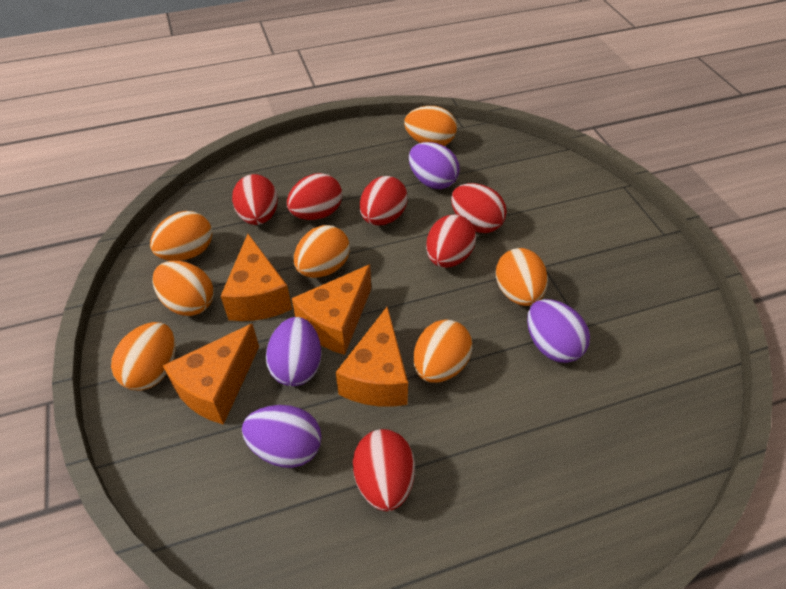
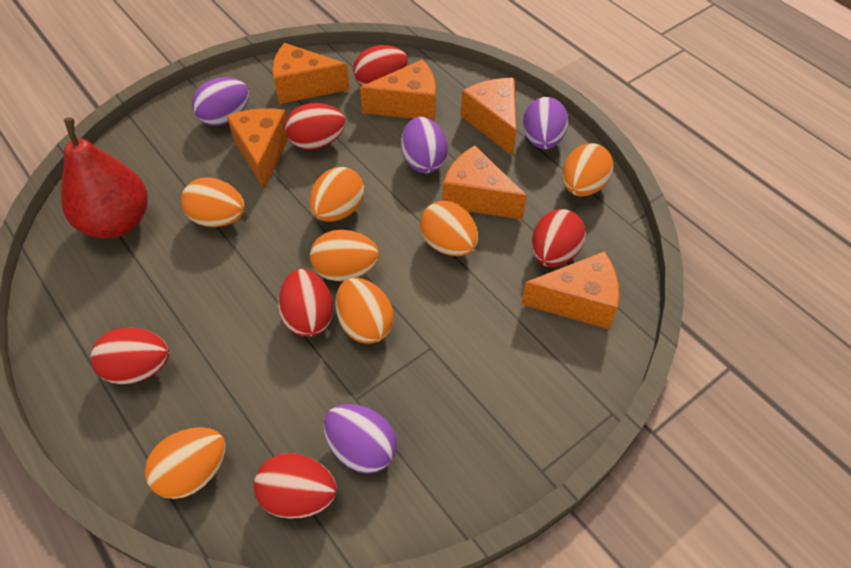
orange cheese: [163,323,259,425] [221,234,292,321] [292,264,371,355] [336,306,408,407] = 4 -> [227,108,288,190] [273,43,350,104] [360,59,436,121] [442,146,527,220] [461,78,516,156] [521,251,619,329] = 6
red pear: none = 0 -> [61,118,148,239] = 1

